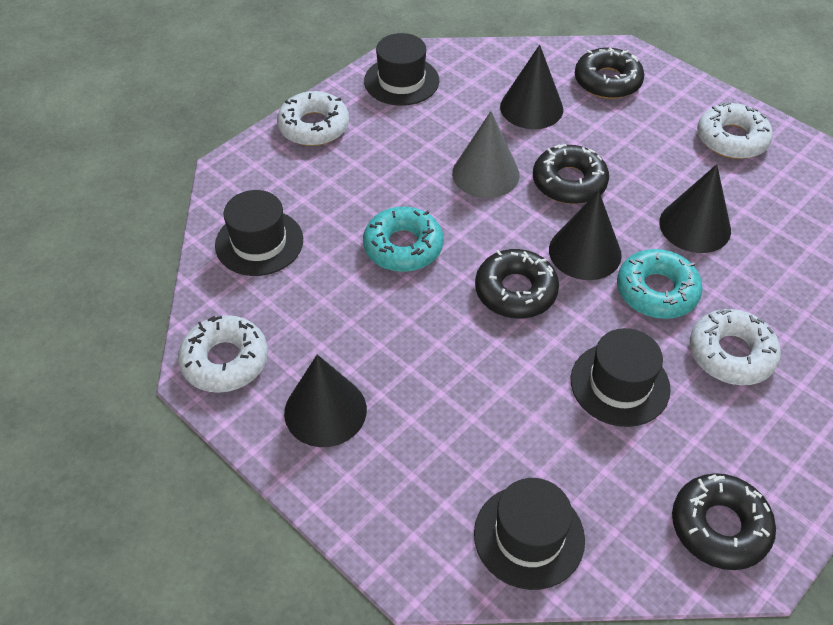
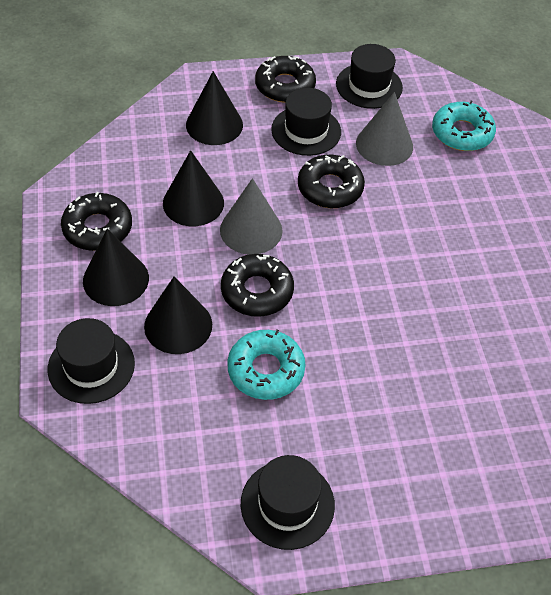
grey cone: [452,111,520,198] = 1 -> [220,178,283,254] [356,92,413,166] = 2
white donut: [178,315,268,393] [277,91,349,146] [690,309,781,385] [697,102,773,159] = 4 -> none = 0

